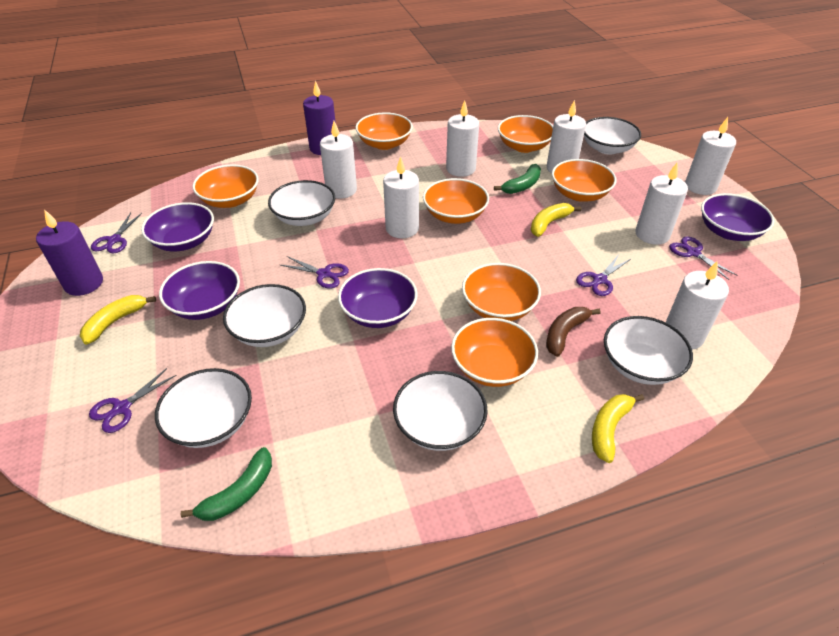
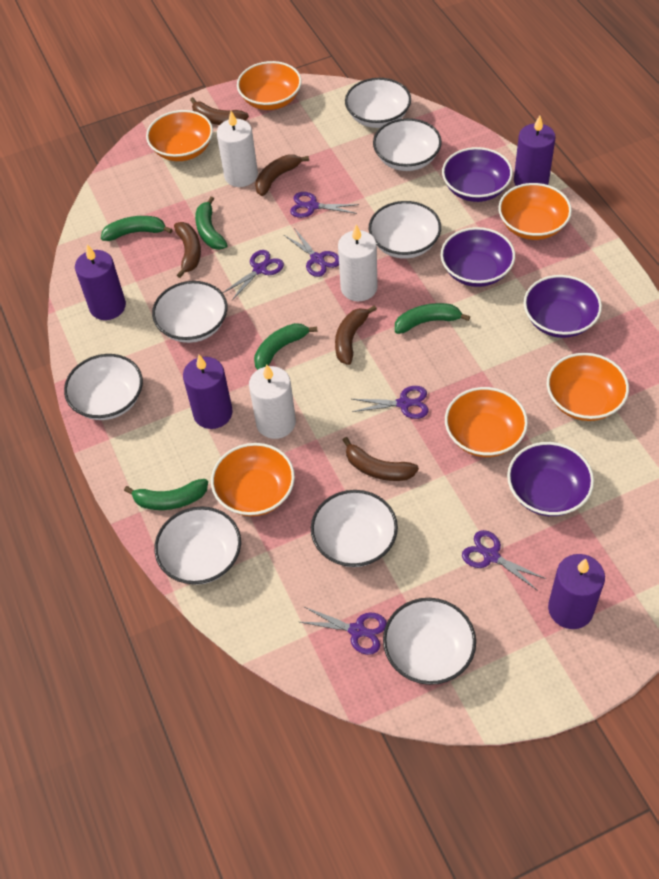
brown banana: [546,307,601,357] = 1 -> [174,222,201,278] [190,97,249,125] [255,154,309,196] [335,305,377,365] [343,437,419,481] = 5
green banana: [180,447,272,521] [494,164,541,194] = 2 -> [101,216,173,241] [124,479,208,510] [195,197,228,250] [254,323,318,370] [395,303,470,334] = 5
orange bowl: [192,164,259,208] [355,112,413,150] [423,178,489,224] [451,318,538,387] [462,263,541,321] [498,115,553,153] [552,159,616,202] = 7 -> [146,110,213,161] [211,443,295,516] [237,61,302,110] [445,387,528,457] [498,183,572,240] [547,353,629,421] = 6
purple candle: [36,209,103,296] [303,81,336,155] = 2 -> [75,245,126,320] [183,355,233,429] [514,115,555,186] [548,554,605,629] = 4
purple scissors: [89,368,176,433] [91,213,142,254] [280,256,349,288] [576,254,631,296] [669,236,737,280] = 5 -> [223,250,284,300] [284,228,339,277] [290,192,359,218] [300,607,387,655] [352,386,429,419] [462,530,546,591] = 6
white bowl: [155,368,252,448] [223,284,306,347] [268,180,335,226] [393,371,488,451] [584,117,641,155] [604,316,693,385] = 6 -> [64,354,143,420] [152,281,228,343] [154,506,241,585] [311,490,398,567] [345,78,411,128] [369,201,441,259] [373,118,442,171] [383,598,476,685] = 8
white candle: [320,121,357,199] [383,156,419,238] [446,100,479,177] [547,100,586,173] [635,163,688,245] [666,261,729,350] [685,117,736,195] = 7 -> [217,111,258,187] [249,364,296,439] [338,225,378,301] = 3
yellow banana: [80,295,156,345] [531,203,581,237] [592,394,644,463] = 3 -> none = 0

